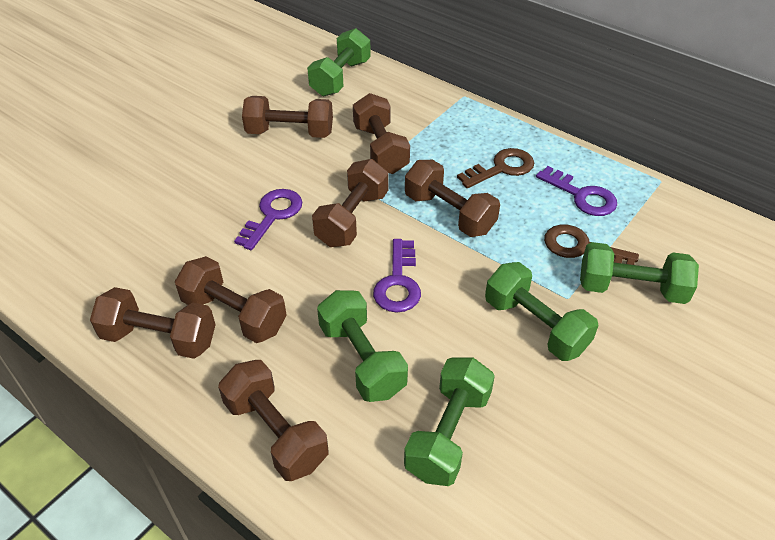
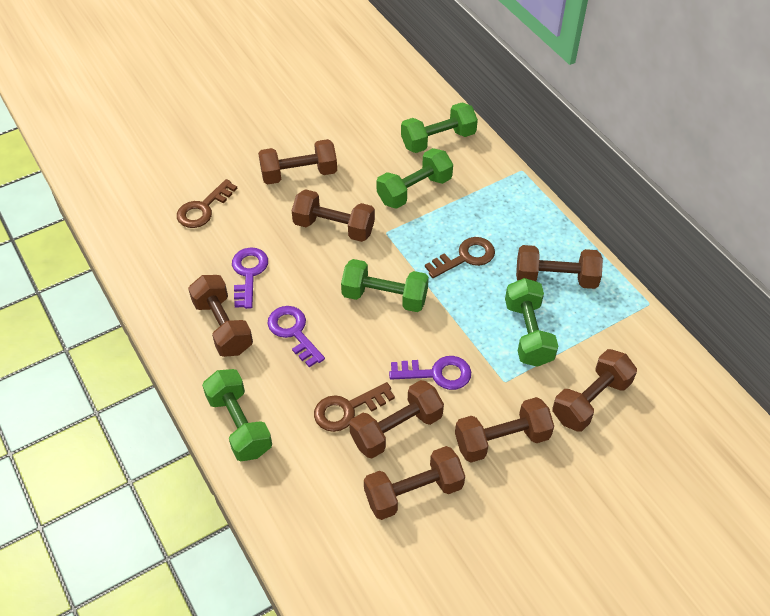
brown dumbbell: [90,287,216,359] [175,256,287,343] [218,360,328,481] [242,96,333,138] [312,159,389,247] [353,93,410,174] [405,160,500,237] = 7 -> [188,275,253,357] [258,139,337,184] [291,189,375,242] [349,380,444,458] [364,446,465,520] [455,397,554,462] [516,245,603,289] [552,349,637,432] = 8
brown key: [457,148,534,188] [544,225,639,265] = 2 -> [177,179,237,228] [314,382,395,432] [425,237,495,278] = 3

